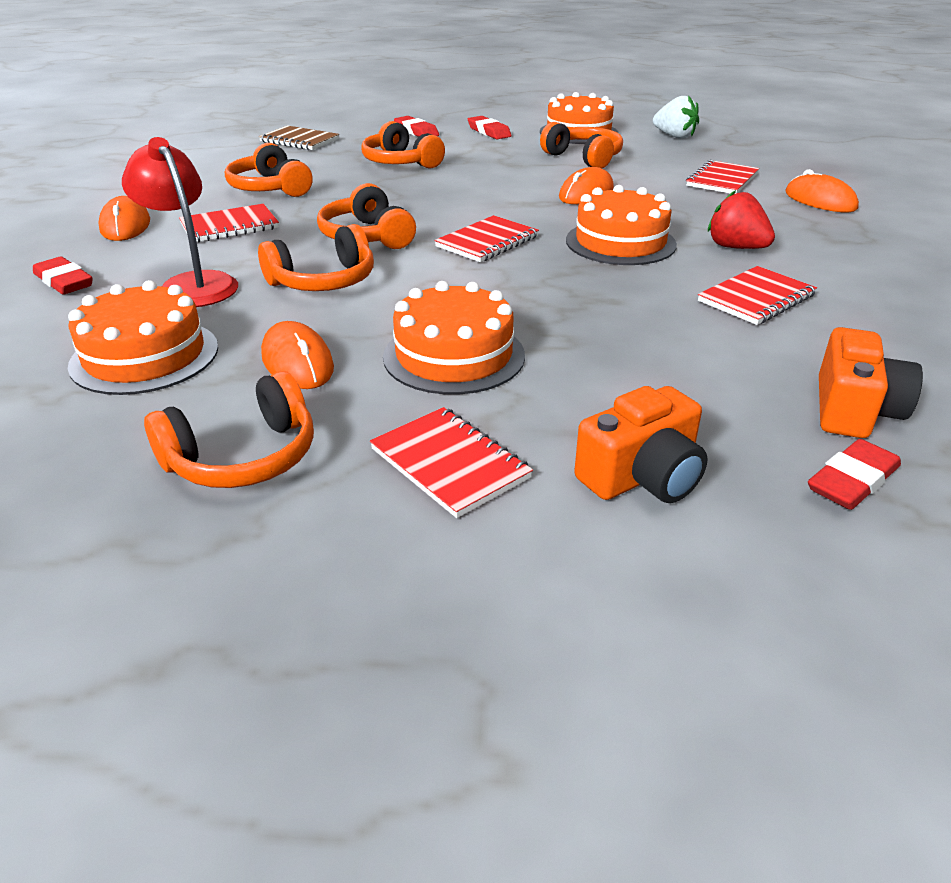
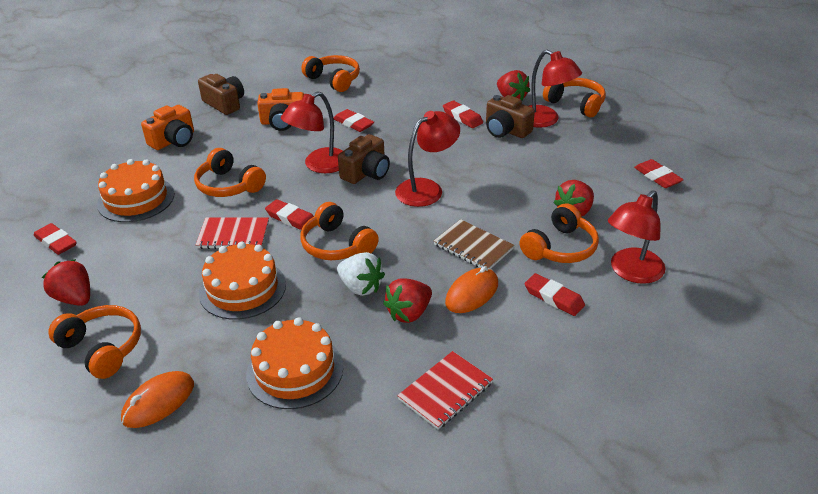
brown camera: none = 0 -> [198,74,244,115] [338,134,390,184] [486,95,535,138] = 3
orange cake: [68,280,218,395] [383,281,525,395] [540,92,618,144] [566,185,677,265] = 4 -> [97,159,175,222] [199,242,286,320] [246,317,343,409] = 3
orange mouse: [98,196,150,241] [261,321,334,389] [559,167,614,204] [786,169,859,212] = 4 -> [121,371,194,428] [445,266,498,313] = 2
red eraser: [33,257,93,295] [394,116,439,137] [468,116,511,139] [808,439,901,510] = 4 -> [34,223,77,255] [265,199,314,230] [334,109,374,132] [443,100,483,128] [524,273,585,316] [634,159,683,188] = 6
red lamp: [122,137,238,307] = 1 -> [281,91,342,173] [395,111,460,207] [529,50,582,128] [608,191,666,284] = 4
red notebook: [179,204,279,243] [370,407,533,518] [434,215,539,262] [686,160,759,194] [698,266,817,325] = 5 -> [196,217,269,249] [397,351,493,430] = 2
red strawberry: [708,190,775,249] = 1 -> [42,259,90,306] [383,278,432,323] [497,70,530,100] [554,180,594,217] = 4

